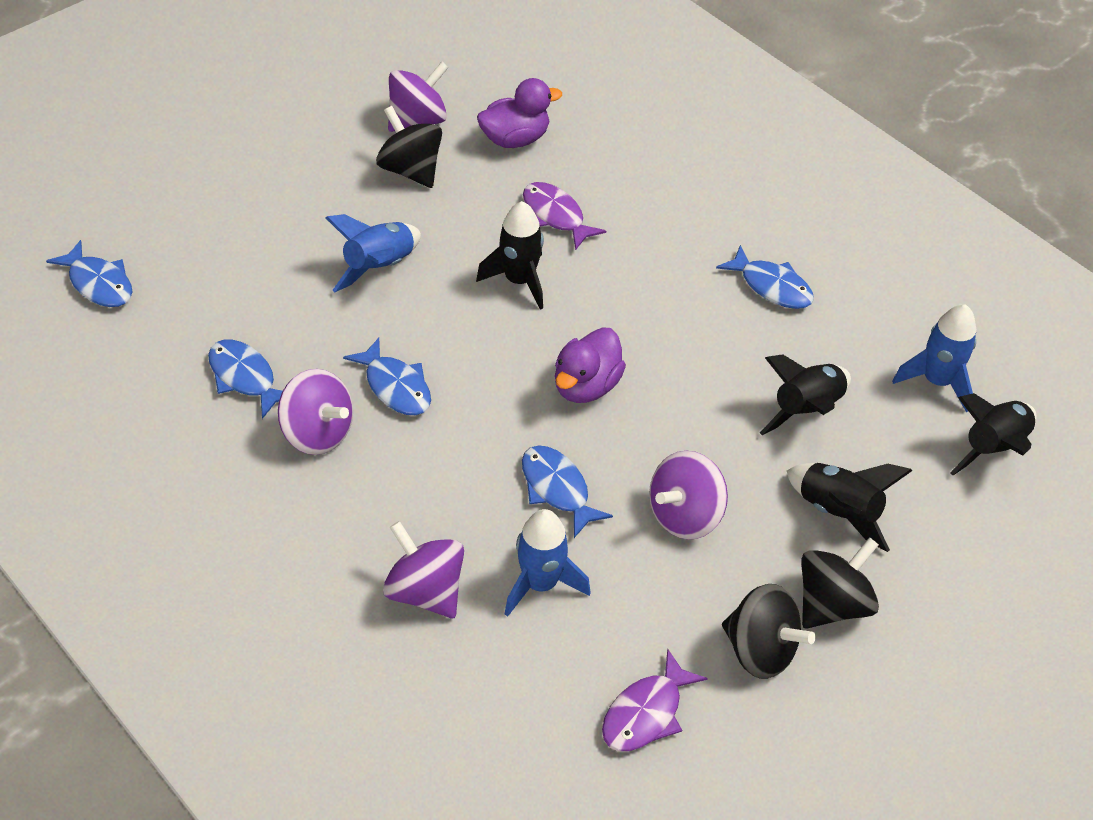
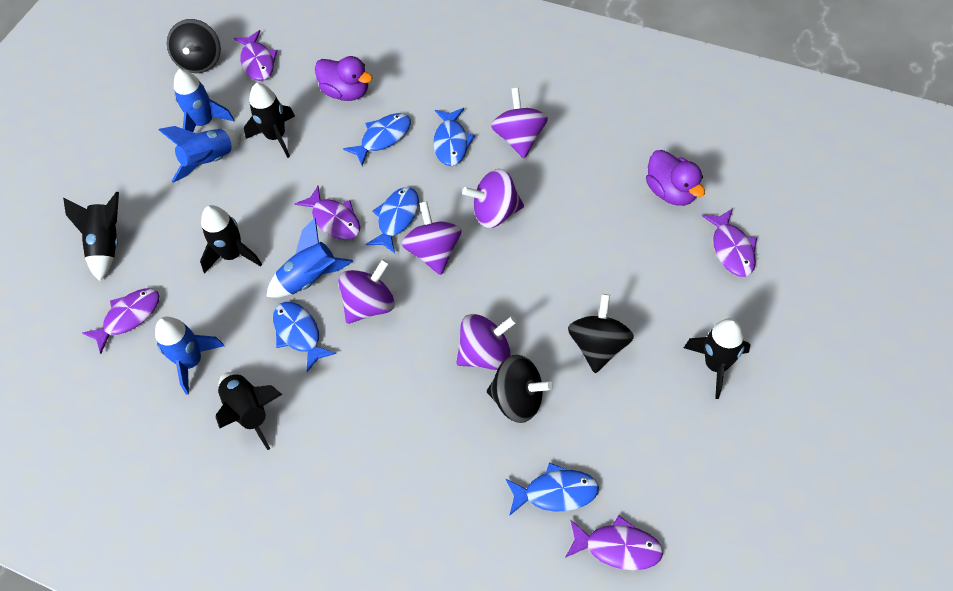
black rocket: [476,201,544,310] [760,354,851,435] [787,463,912,552] [950,393,1037,475] = 4 -> [63,192,119,281] [200,205,262,274] [216,372,282,450] [244,83,295,158] [684,318,750,399] = 5
blue rocket: [325,214,421,292] [505,509,591,617] [892,304,976,412] = 3 -> [155,317,224,395] [158,126,242,182] [174,69,235,132] [266,218,353,298] = 4
purple fish: [523,182,606,250] [602,649,708,751] = 2 -> [82,288,160,354] [234,30,278,81] [295,186,360,240] [565,515,663,570] [702,208,757,277] = 5
purple spinning top: [278,369,353,455] [383,521,464,618] [388,62,449,132] [649,451,728,540] = 4 -> [338,259,395,324] [402,201,462,275] [456,314,517,370] [462,169,524,228] [491,88,548,158] = 5

